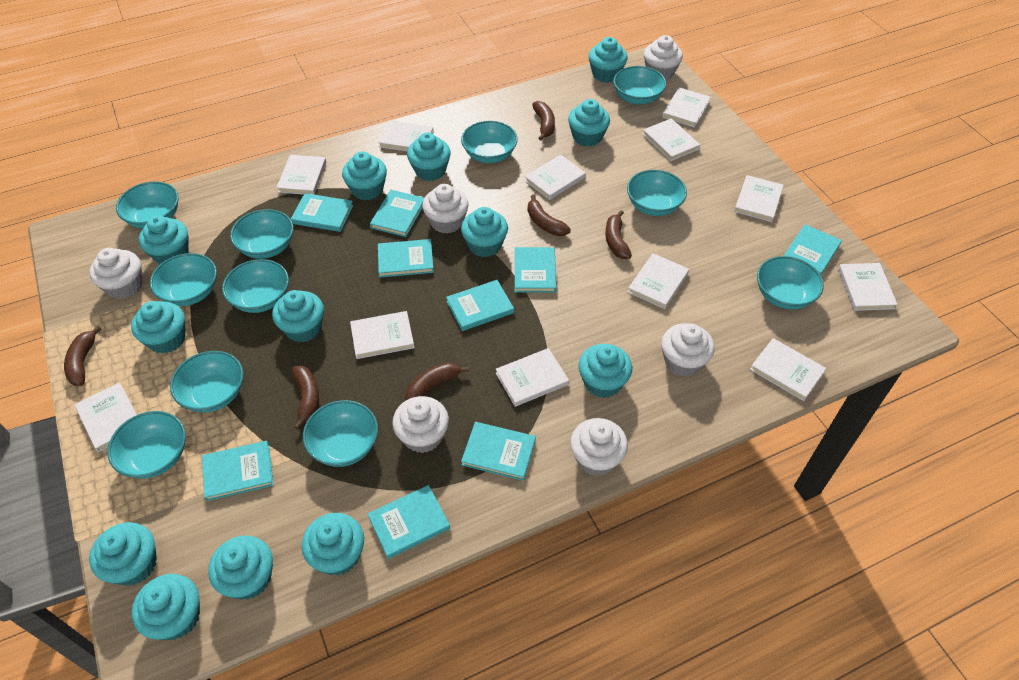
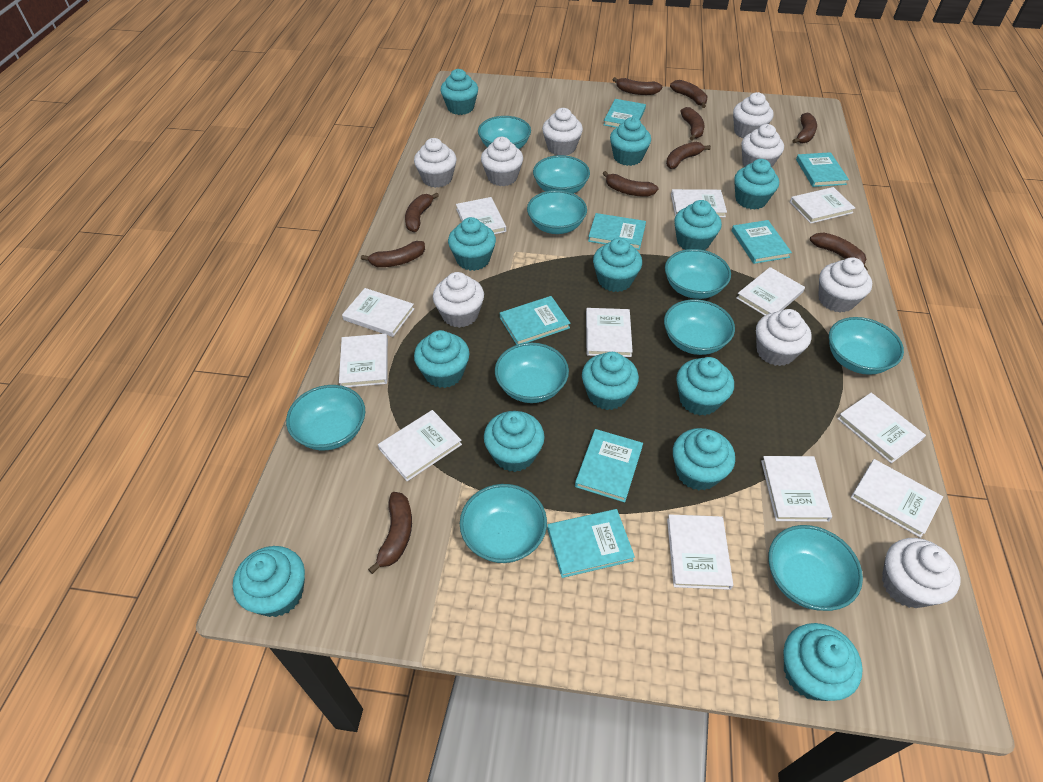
brown banana: [64,326,102,386] [292,365,319,430] [405,362,469,401] [528,194,571,236] [532,101,555,140] [605,210,632,259] = 6 -> [361,241,425,267] [368,492,412,574] [405,193,439,232] [603,171,659,197] [612,77,662,95] [666,142,711,169] [670,80,707,108] [680,107,704,140] [792,113,817,143] [810,232,868,270] = 10
turquoise book: [202,441,273,501] [291,193,353,232] [368,485,450,559] [370,190,424,237] [378,239,434,277] [446,280,514,331] [461,422,536,481] [515,247,556,293] [784,224,842,275] = 9 -> [500,296,570,345] [547,509,635,578] [575,429,643,502] [588,213,646,250] [603,99,646,128] [732,220,792,264] [796,152,849,187] = 7
turquoise bowl: [107,411,186,479] [116,182,179,229] [150,253,217,306] [170,351,244,413] [222,259,289,313] [230,209,294,259] [303,400,378,467] [461,121,518,163] [613,66,666,105] [627,170,687,216] [757,256,824,309] = 11 -> [286,385,365,450] [460,484,547,563] [478,116,531,149] [495,343,569,403] [527,190,587,234] [533,155,590,194] [664,299,735,355] [665,249,731,299] [768,525,863,611] [829,317,904,375] = 10
white cupcake: [89,248,143,299] [392,396,449,453] [422,184,469,233] [570,418,628,476] [644,35,683,80] [661,323,715,377] = 6 -> [414,138,456,188] [433,272,484,328] [481,137,523,186] [542,108,583,156] [733,92,774,138] [742,124,784,167] [756,309,812,366] [818,257,872,312] [882,538,961,608] = 9

